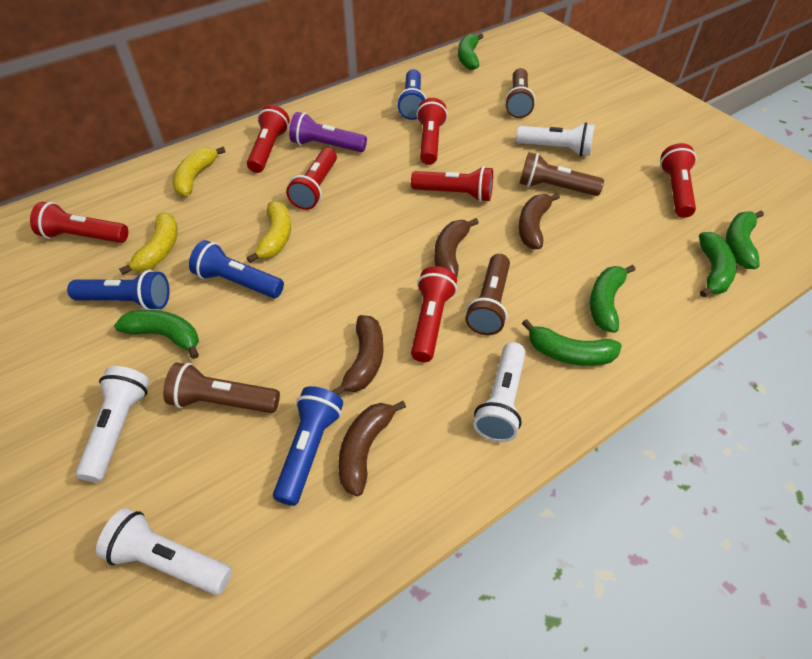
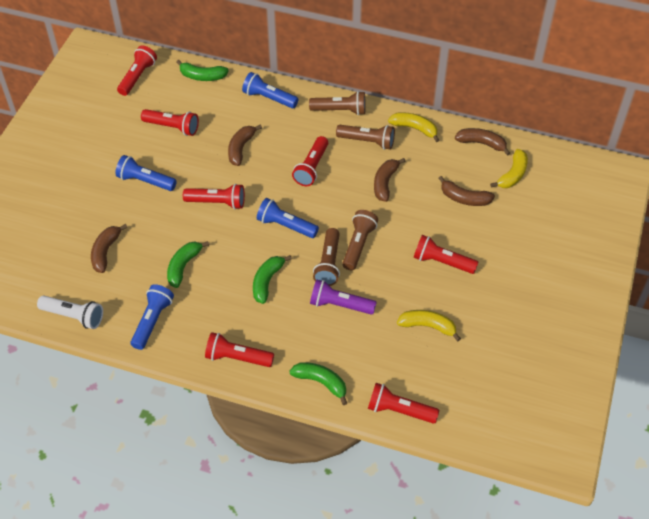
brown banana: [331,315,384,395] [338,401,406,496] [434,218,479,277] [518,193,560,249] = 4 -> [91,224,128,273] [228,124,262,166] [374,158,405,202] [438,176,495,206] [455,128,510,156] = 5
green banana: [114,310,199,359] [458,33,484,70] [522,319,622,366] [590,265,635,333] [699,232,737,297] [726,211,764,269] = 6 -> [167,241,209,288] [176,60,229,81] [253,255,292,304] [289,362,347,405] = 4
white flashlight: [76,366,149,482] [96,508,232,595] [473,342,526,442] [516,123,595,156] = 4 -> [37,295,103,329] = 1

